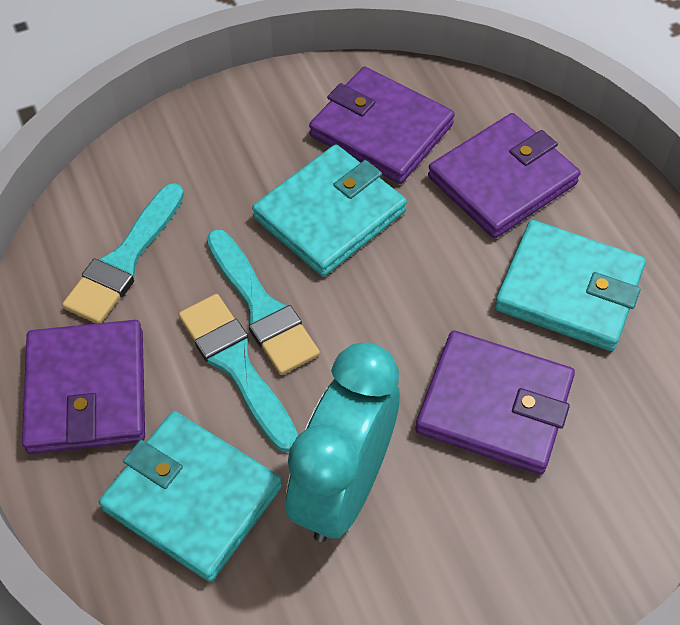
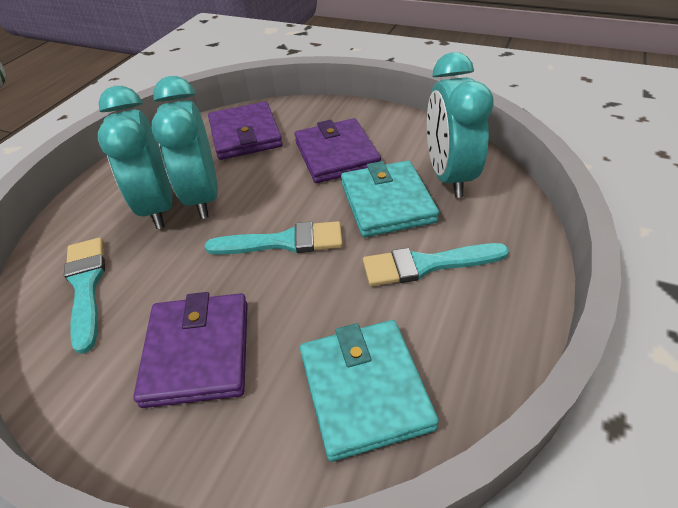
purple wallet: [22,320,145,454] [309,67,455,184] [415,330,575,475] [428,113,581,238] = 4 -> [133,292,248,408] [208,102,283,160] [294,118,381,183] = 3
turquoise clock: [286,342,400,542] = 1 -> [98,86,173,229] [152,76,218,219] [427,52,493,198] = 3
turquoise wallet: [99,411,282,582] [252,144,407,276] [495,220,646,351] = 3 -> [300,320,439,462] [341,161,439,237] = 2

